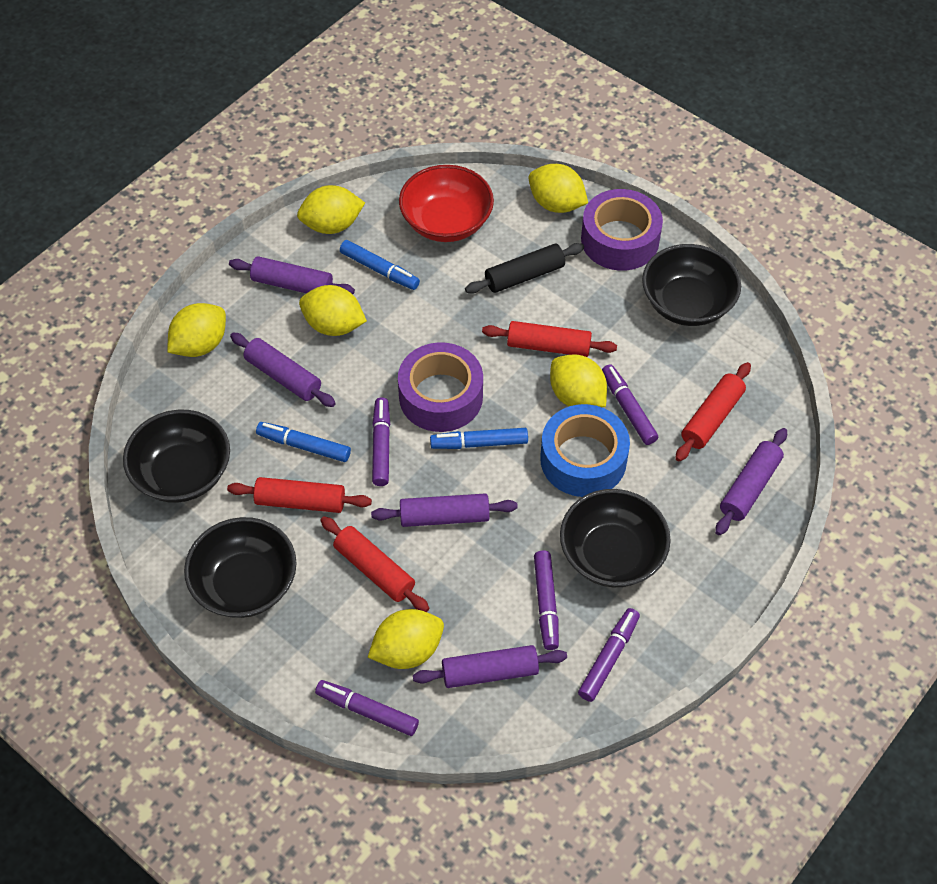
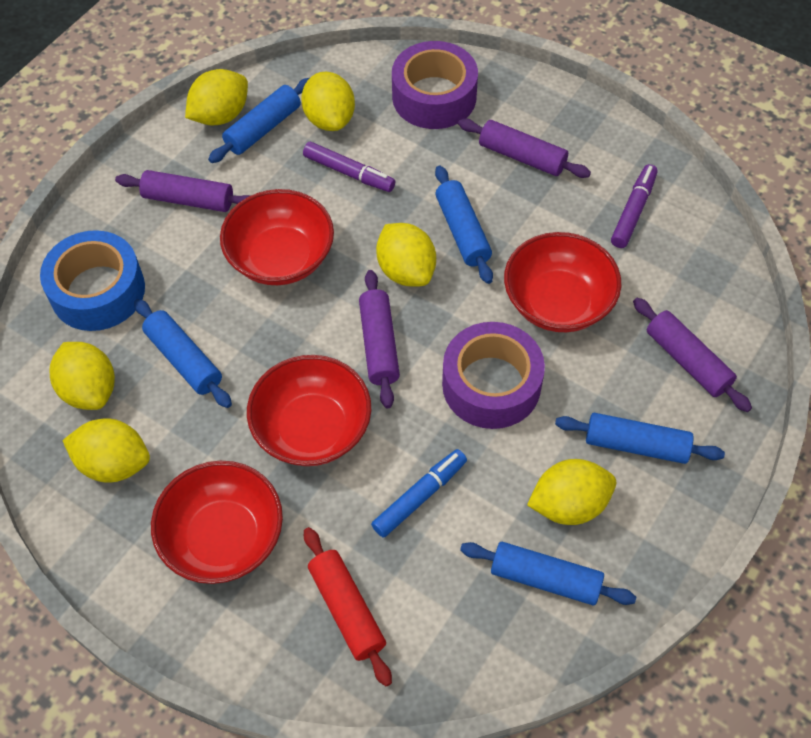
black bowl: [123,410,230,503] [184,517,297,618] [560,489,671,587] [642,244,741,326] = 4 -> none = 0
black rolling pin: [465,243,584,294] = 1 -> none = 0
blue marker: [256,422,351,462] [340,240,420,290] [430,428,528,449] = 3 -> [371,449,467,538] = 1
blue rolling pin: none = 0 -> [134,299,232,408] [208,78,309,163] [435,165,493,284] [460,542,636,605] [555,413,725,464] = 5
purple marker: [315,680,419,736] [372,397,390,486] [534,551,559,650] [578,608,640,702] [602,364,658,445] = 5 -> [303,142,395,192] [611,164,658,248] = 2
purple rolling pin: [229,256,355,294] [230,333,336,407] [371,493,518,527] [413,645,567,688] [715,428,787,535] = 5 -> [115,170,250,212] [359,270,400,408] [458,119,591,178] [633,298,752,412] = 4
red bowl: [399,165,494,242] = 1 -> [151,461,283,584] [220,189,334,285] [247,355,371,466] [504,232,622,332] = 4
red rolling pin: [227,477,372,513] [320,516,429,612] [482,321,617,357] [675,362,751,462] = 4 -> [304,527,392,687] = 1

